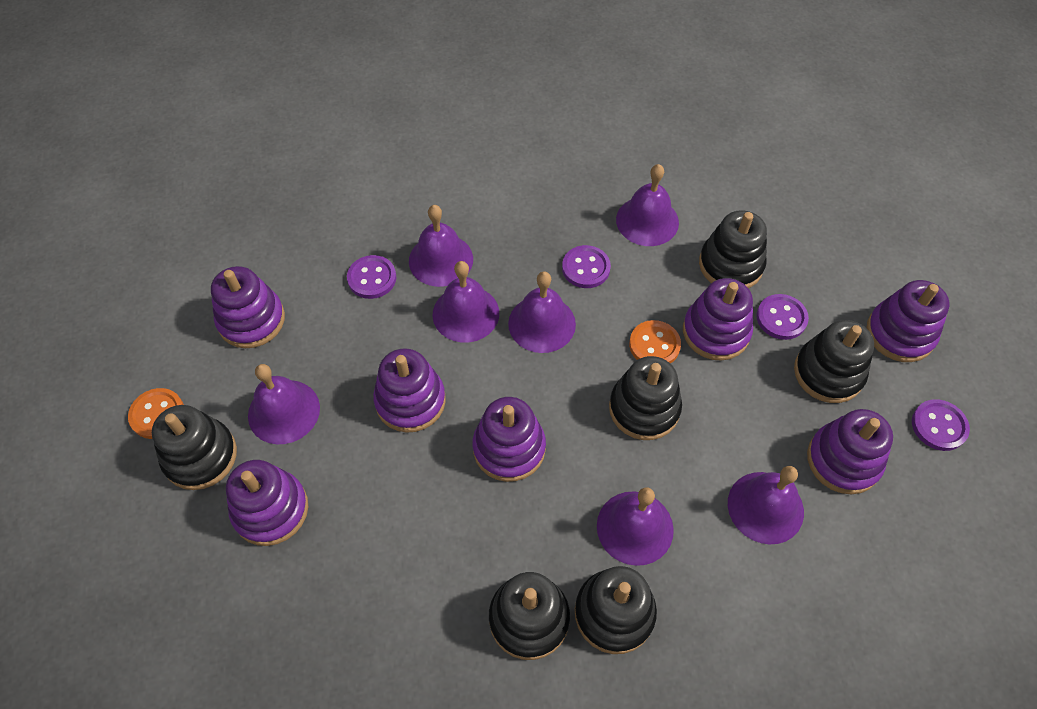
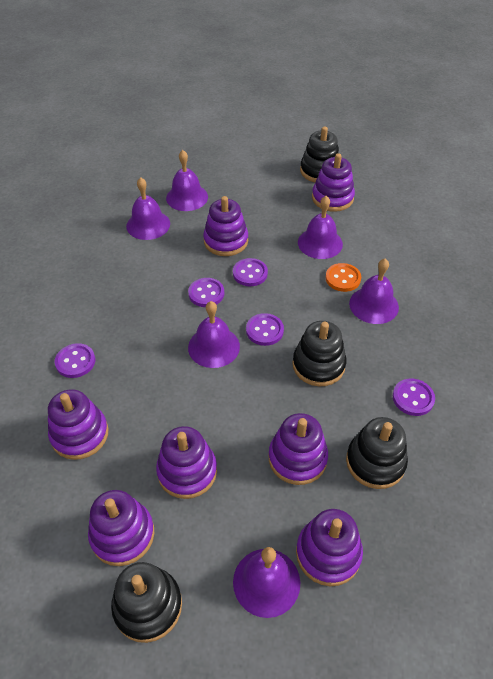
black stacking toy: [152,405,237,490] [489,572,570,660] [575,566,657,654] [609,356,682,440] [699,210,767,288] [794,320,874,403] = 6 -> [111,562,182,643] [292,321,346,386] [300,126,339,183] [346,417,408,489] = 4
orange button: [128,388,184,439] [629,320,681,363] = 2 -> [325,263,361,292] = 1
purple bell: [248,364,320,444] [409,205,473,287] [433,261,499,342] [508,272,576,353] [597,487,674,566] [616,164,679,246] [728,466,804,545] = 7 -> [126,177,170,240] [166,150,208,211] [188,301,240,368] [233,547,300,618] [298,196,343,259] [349,259,399,324] = 6
purple button: [347,255,396,299] [562,245,611,288] [757,294,809,340] [912,399,970,451] = 4 -> [55,343,95,378] [188,278,224,307] [233,258,268,286] [246,313,284,346] [393,378,435,416] = 5

